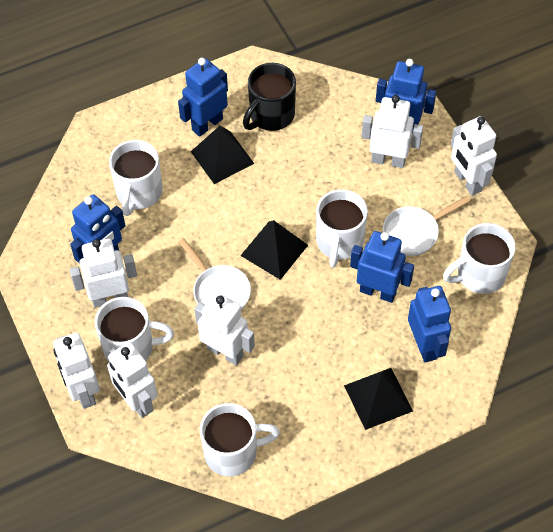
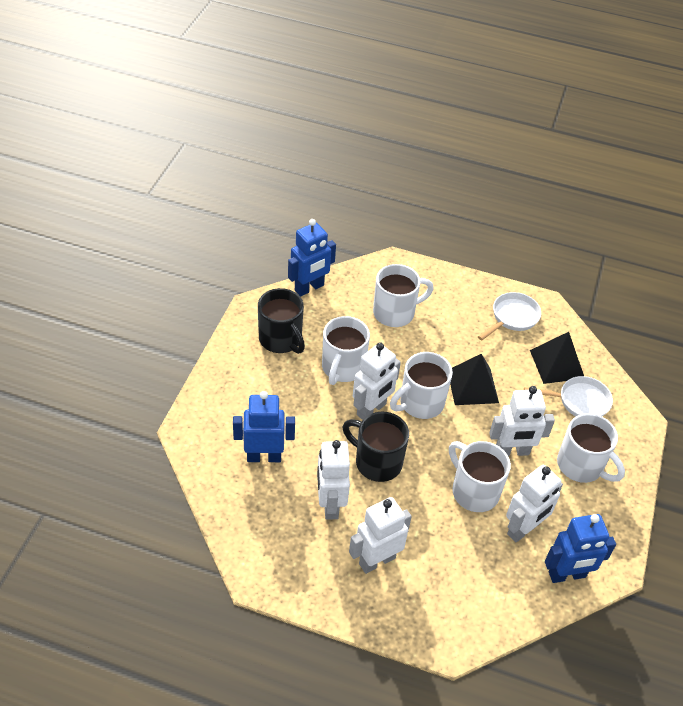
black mug: [243,63,296,131] = 1 -> [258,288,305,354] [342,412,409,482] = 2
black pyramid: [191,126,254,184] [240,220,308,280] [344,368,413,430] = 3 -> [450,354,499,405] [530,332,584,384] = 2
blue robot: [70,194,126,264] [178,58,228,137] [350,231,414,303] [376,59,436,133] [408,286,451,362] = 5 -> [233,391,295,462] [288,219,336,297] [545,514,616,583] = 3
white robot: [53,333,100,409] [70,239,137,308] [106,342,157,418] [194,292,255,365] [362,95,423,168] [451,116,497,196] = 6 -> [317,440,350,520] [349,497,412,574] [353,342,401,420] [489,386,555,456] [506,465,563,542] = 5

